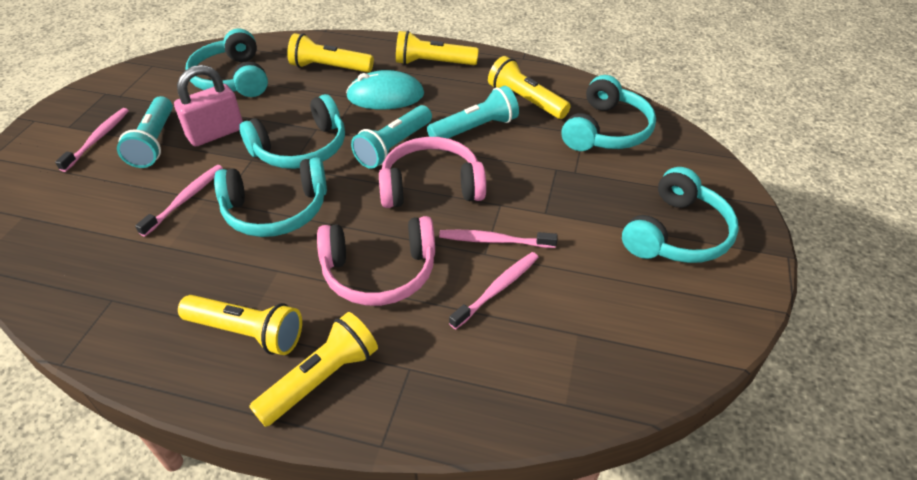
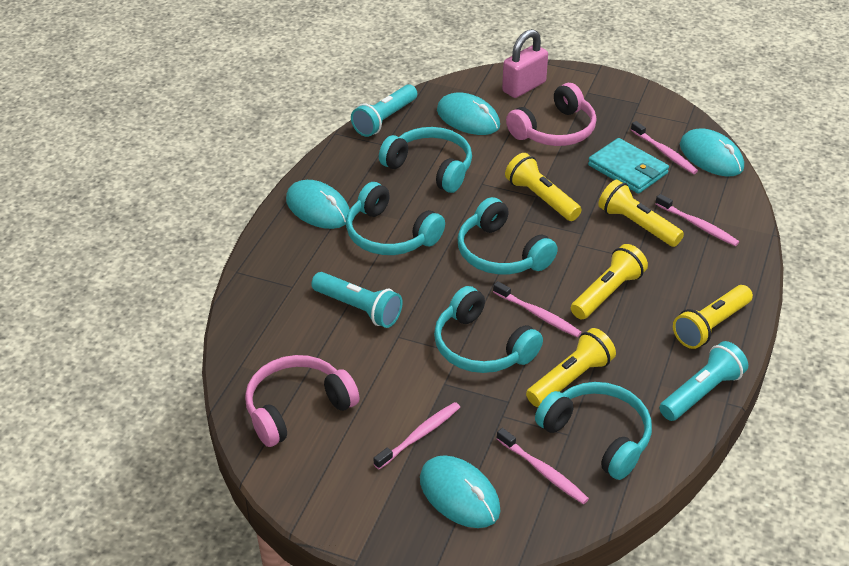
pink toothbrush: [55,108,129,172] [135,165,223,237] [439,230,558,248] [449,252,539,329] = 4 -> [373,402,460,469] [493,281,582,337] [497,428,589,504] [631,121,698,174] [655,194,739,246] = 5
turquoise mouse: [346,70,424,109] = 1 -> [286,180,350,229] [420,455,500,528] [437,92,500,135] [680,128,744,177] = 4
turquoise wallet: none = 0 -> [588,138,669,194] = 1

